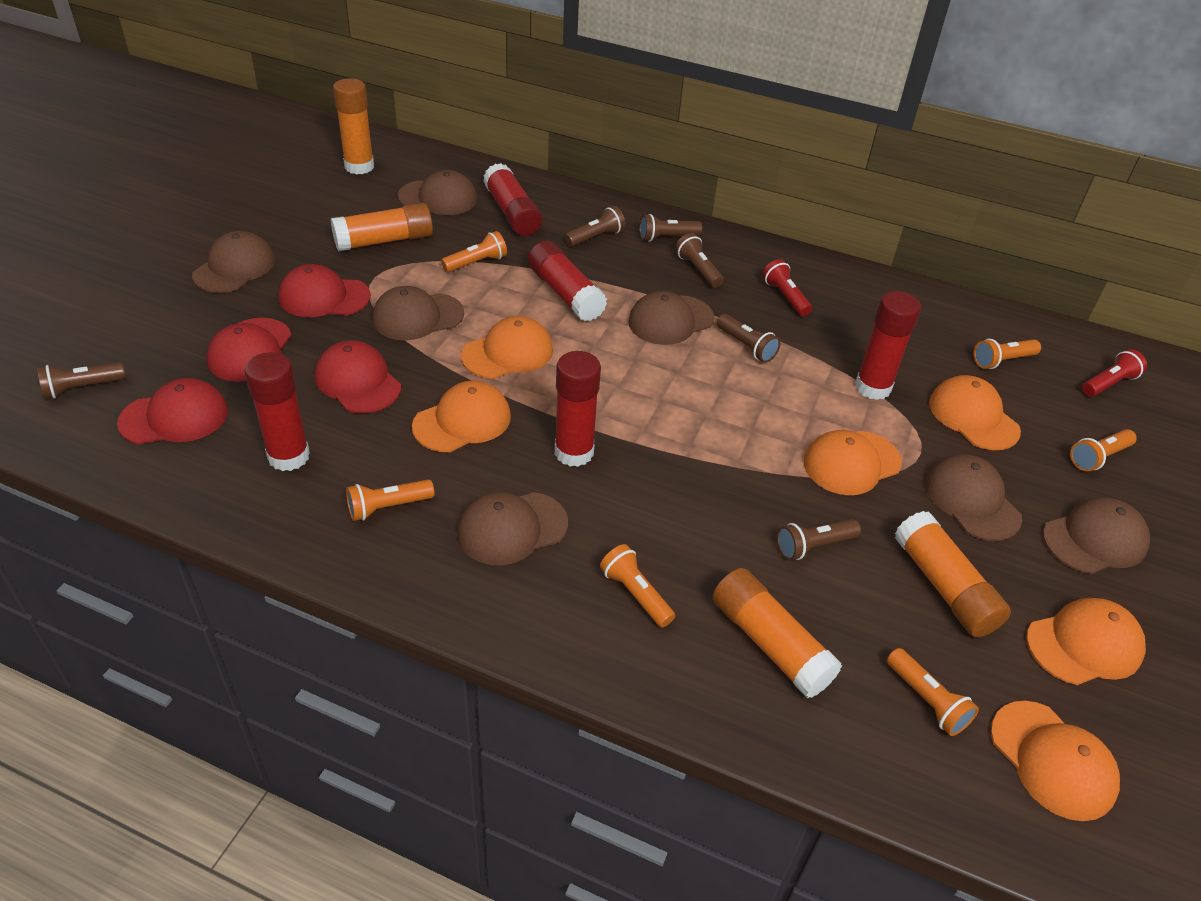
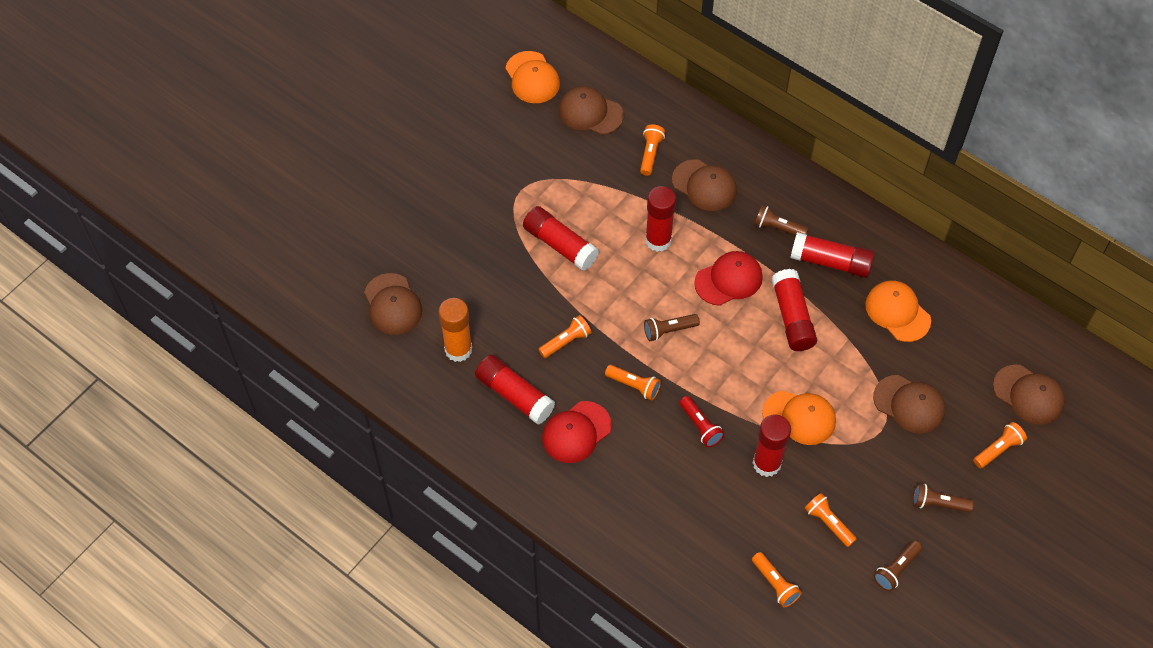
brown cap: [192,231,275,293] [372,286,464,340] [398,170,477,215] [457,492,568,565] [628,291,714,345] [925,454,1022,541] [1043,497,1150,574] = 7 -> [364,273,422,335] [559,86,624,135] [672,159,737,211] [873,375,945,434] [993,365,1065,424] = 5
brown flashlight: [37,362,126,399] [565,206,625,247] [639,214,702,242] [675,233,724,288] [717,314,781,363] [777,519,861,560] = 6 -> [644,314,700,341] [754,205,808,236] [874,540,923,591] [913,483,974,512] = 4
orange cap: [412,380,511,452] [461,316,553,379] [804,430,902,495] [929,375,1021,450] [991,701,1120,821] [1026,598,1146,685] = 6 -> [506,51,560,103] [762,390,836,445] [865,280,931,342] = 3
orange glue stick: [331,203,433,251] [333,78,374,174] [712,568,842,698] [895,511,1011,637] = 4 -> [439,298,472,362] = 1
red cap: [117,378,228,444] [207,318,292,382] [278,264,371,317] [315,340,401,413] = 4 -> [542,401,612,463] [694,251,763,306] = 2
red flashlight: [762,259,812,316] [1082,349,1147,397] = 2 -> [679,396,724,447] = 1
red glue stick: [244,352,310,471] [483,163,542,236] [528,241,607,322] [555,351,601,467] [855,291,921,400] = 5 -> [475,355,555,424] [523,206,599,271] [645,186,676,252] [753,414,791,477] [771,269,817,351] [790,232,874,278] = 6

